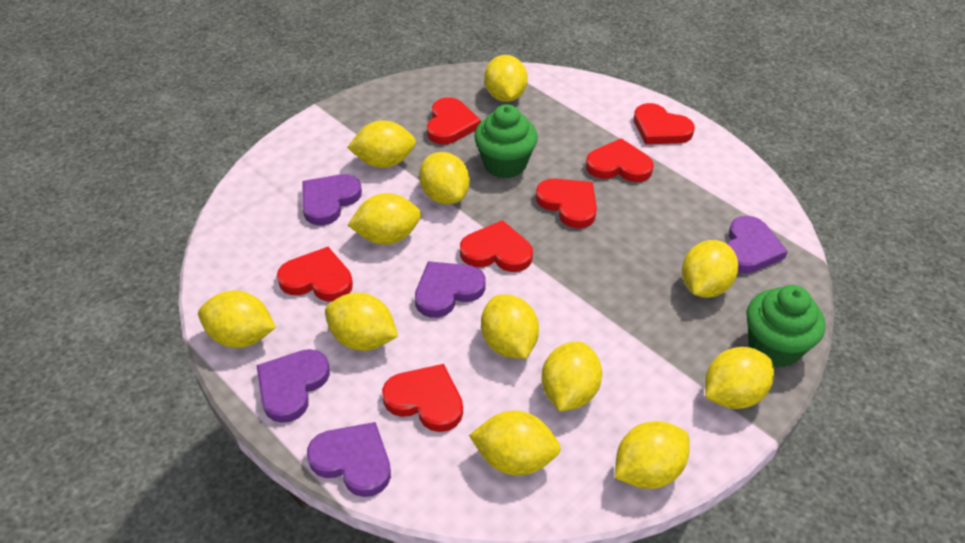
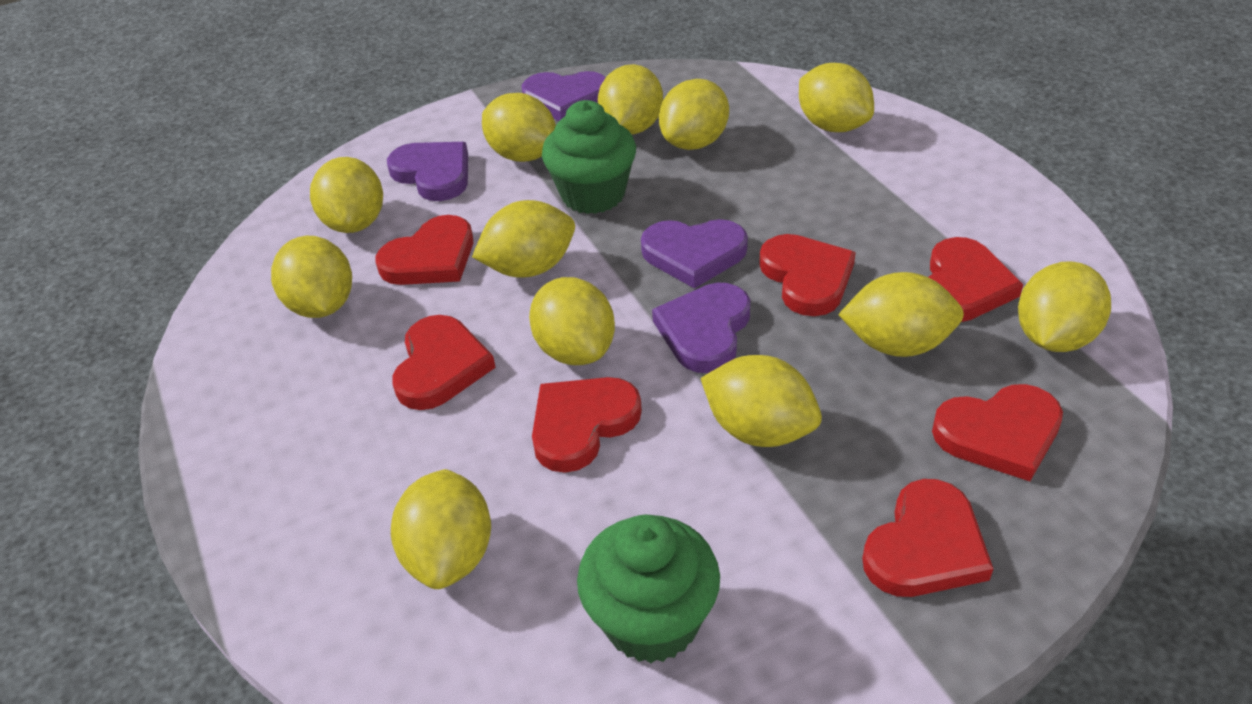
purple heart: [256,349,330,423] [302,174,362,225] [307,422,391,497] [415,261,486,318] [726,216,788,273] = 5 -> [387,142,468,201] [521,71,606,121] [641,219,748,289] [652,283,750,373] = 4

